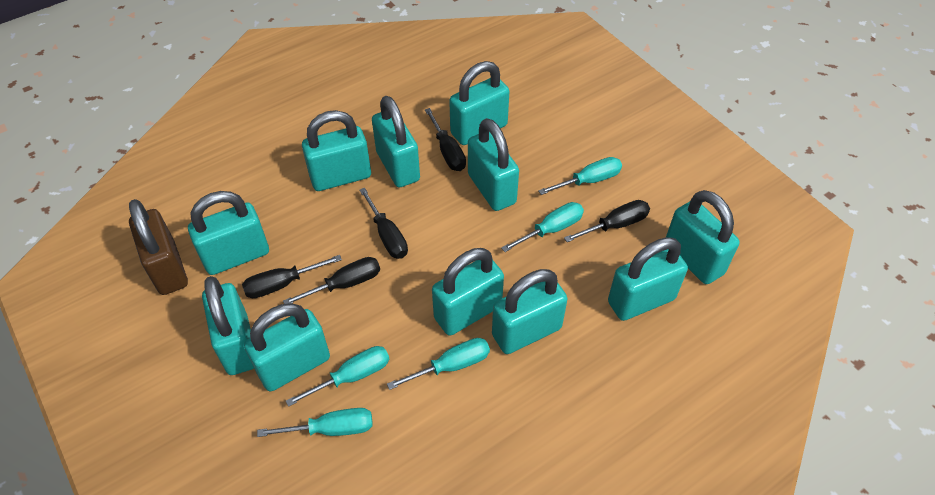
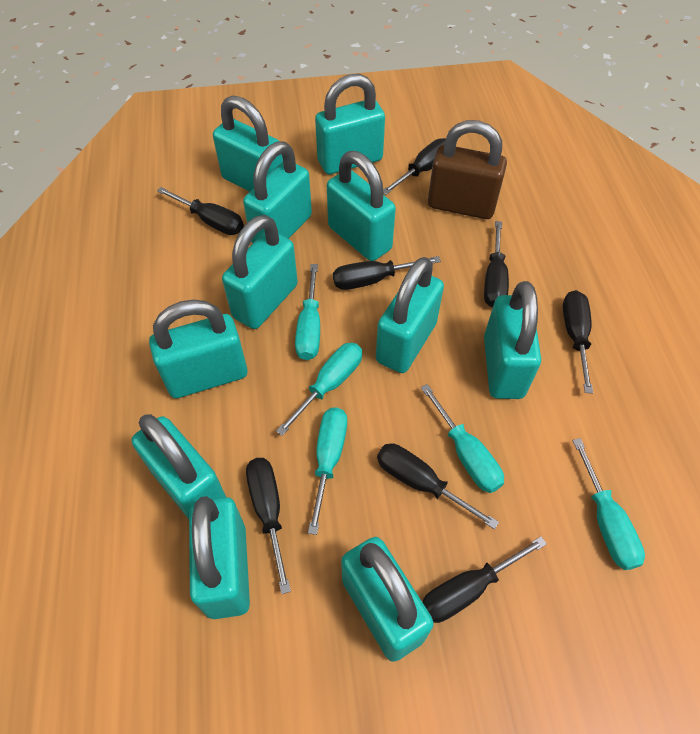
black screwdriver: [242,255,342,298] [283,257,380,304] [359,188,408,259] [425,108,466,171] [564,200,650,242] = 5 -> [157,187,244,235] [246,458,291,594] [333,256,441,290] [377,443,499,530] [383,138,446,195] [422,536,547,623] [484,221,509,308] [563,290,593,393] = 8

